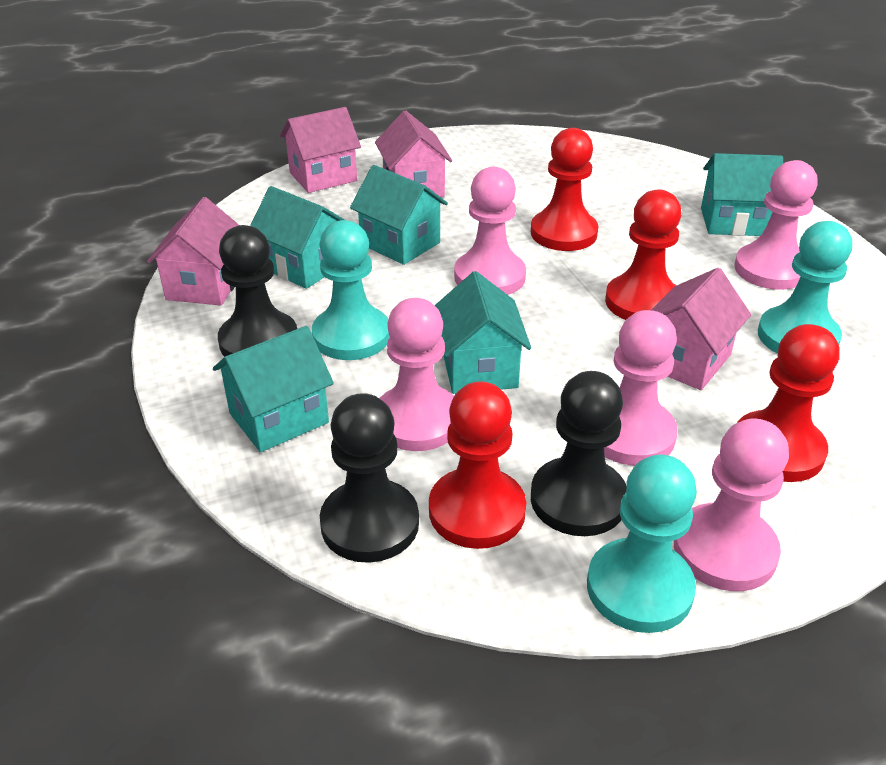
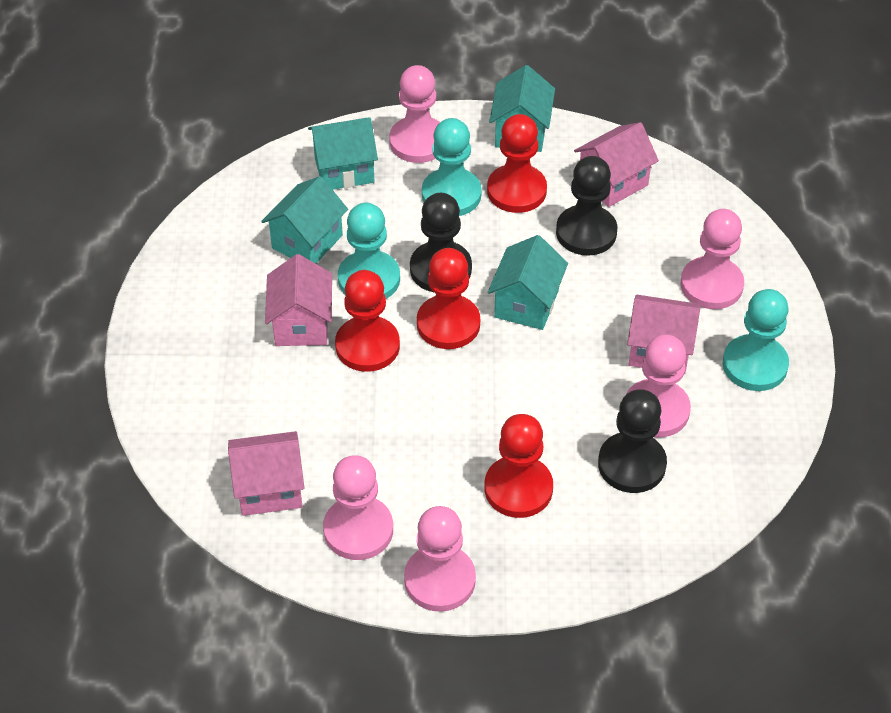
turquoise house: [213,326,334,452] [250,186,345,289] [350,165,448,265] [434,271,531,394] [701,153,783,236] = 5 -> [261,176,348,264] [308,117,378,190] [488,235,568,330] [489,65,555,152] = 4

